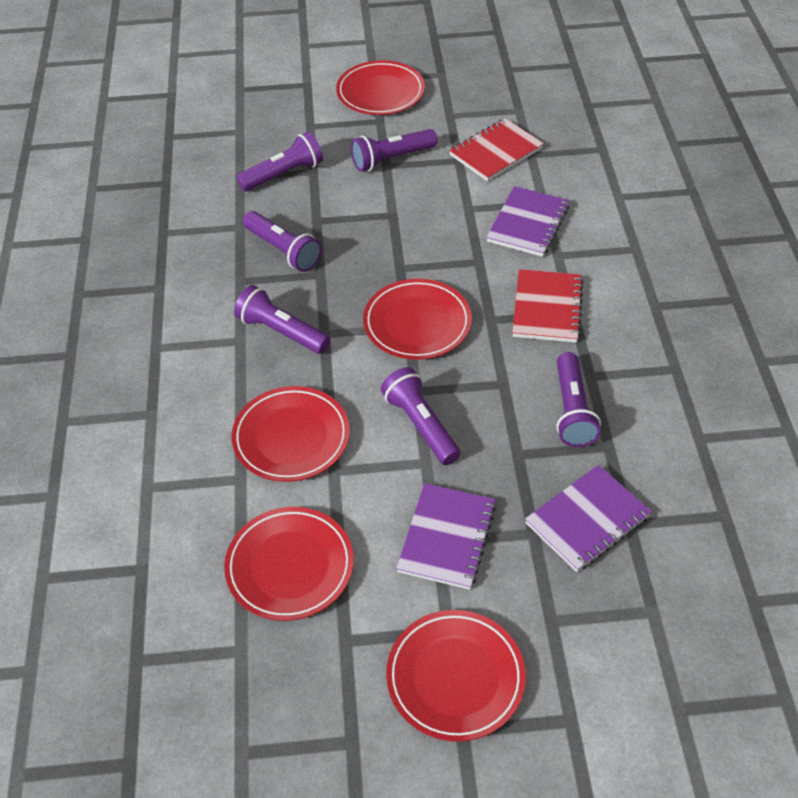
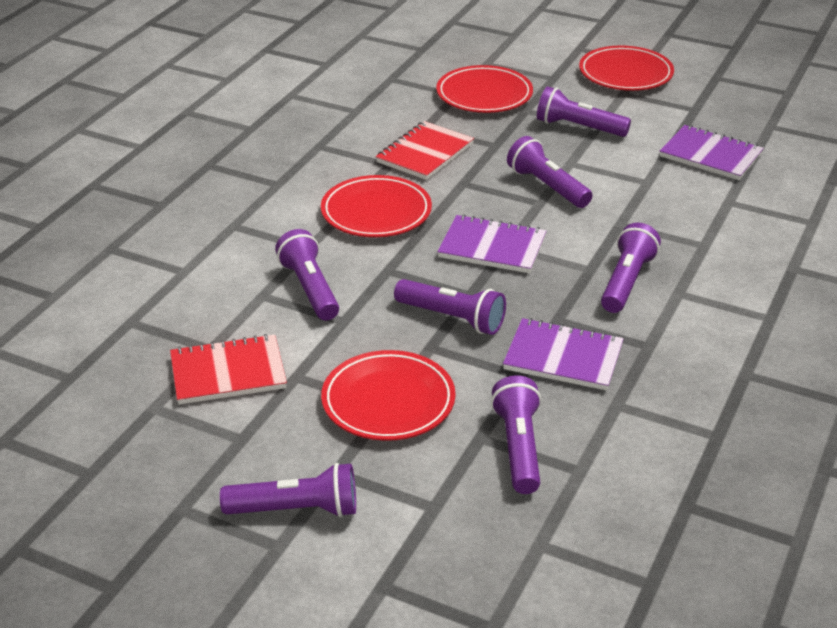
purple flashlight: [234,285,330,354] [236,132,323,191] [243,211,322,272] [351,129,437,172] [381,367,461,465] [556,352,601,447] = 6 -> [220,463,356,517] [275,229,339,320] [394,279,506,335] [491,375,541,494] [507,136,592,208] [537,86,631,137] [601,223,661,313] = 7
red plate: [224,507,354,621] [232,386,350,482] [336,60,425,115] [363,279,472,360] [386,610,526,742] = 5 -> [321,175,432,237] [321,350,456,441] [436,65,533,113] [579,45,674,91] = 4

